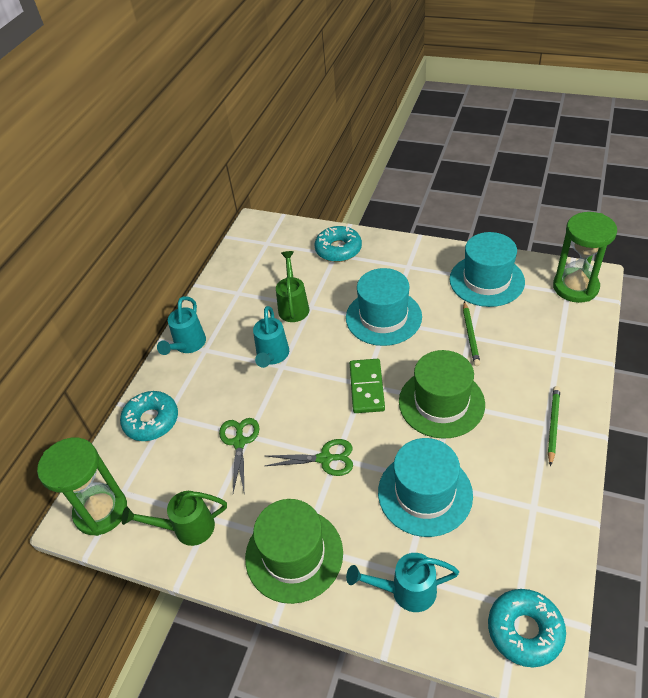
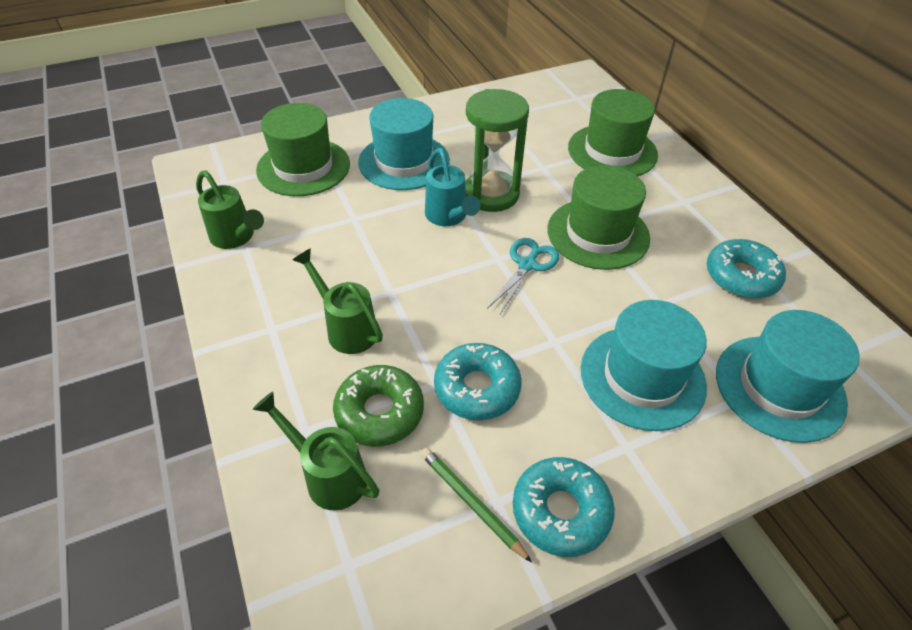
green domino: [350,359,385,413] = 1 -> none = 0
green donut: none = 0 -> [333,365,424,447] = 1
green hat: [245,499,343,604] [399,350,485,439] = 2 -> [256,103,350,196] [547,165,650,270] [568,89,658,176] = 3
green hourglass: [37,437,127,536] [553,212,617,303] = 2 -> [465,89,529,212] = 1
green pencil: [463,301,480,366] [548,386,560,466] = 2 -> [420,447,532,562] = 1
green scissors: [219,418,260,493] [265,439,353,476] = 2 -> none = 0
green watering can: [122,491,227,546] [276,251,309,322] = 2 -> [196,170,264,249] [253,392,379,510] [293,248,383,354] = 3
turquoise scissors: none = 0 -> [487,238,559,314] = 1
turquoise watering can: [157,296,206,355] [253,306,289,368] [346,553,459,612] = 3 -> [425,148,480,226] = 1

